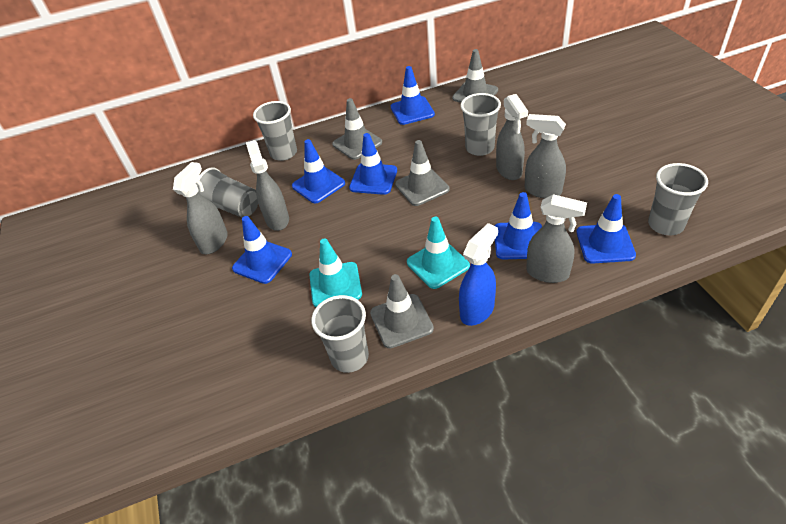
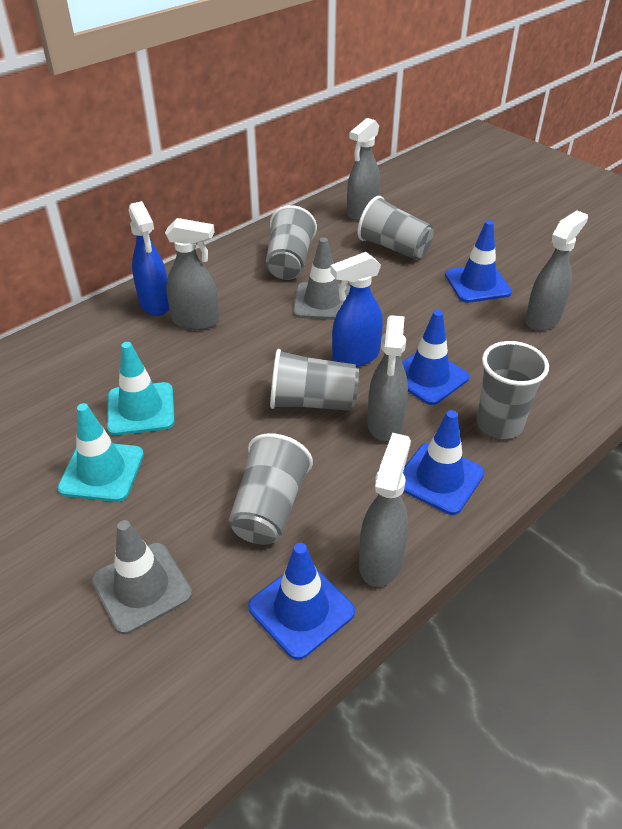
blue spray bottle: [459,223,498,326] = 1 -> [129,201,170,316] [330,252,383,367] = 2
blue traffic cone: [232,216,292,284] [292,139,345,203] [349,133,397,195] [391,66,435,125] [495,192,542,259] [576,194,636,264] = 6 -> [248,543,355,660] [402,310,469,405] [403,410,485,515] [445,220,512,303] = 4
grey traffic cone: [332,98,382,160] [370,274,434,348] [395,140,449,206] [452,49,498,103] = 4 -> [91,520,192,634] [293,237,350,320] = 2

